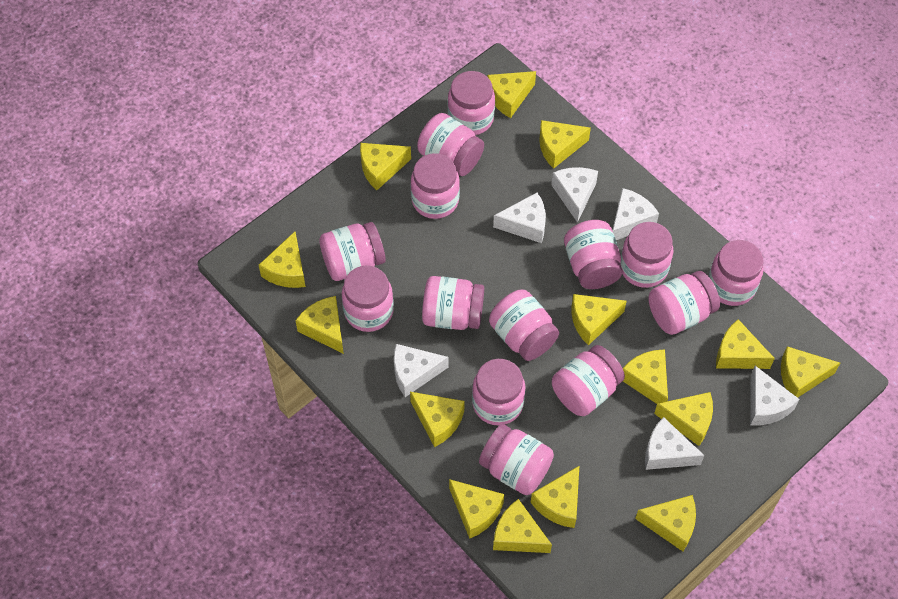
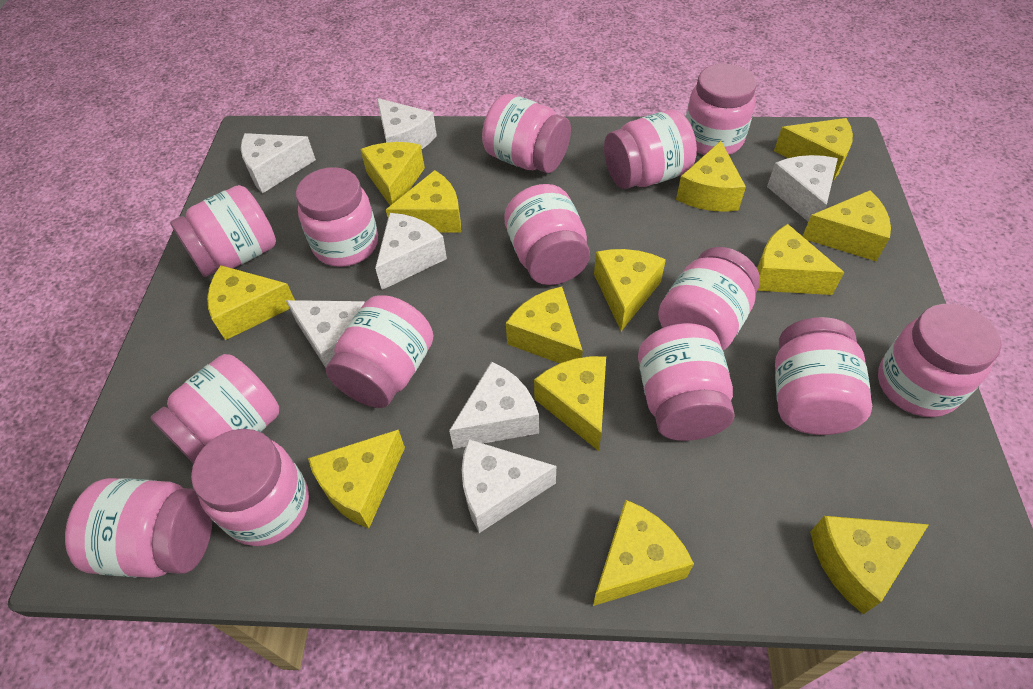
white cheese: [394,344,448,397] [493,192,546,243] [551,167,598,223] [612,188,659,240] [645,417,705,470] [750,366,799,425] = 6 -> [241,133,316,194] [286,300,365,368] [375,213,447,290] [377,98,437,150] [449,361,539,449] [462,439,556,533] [767,155,838,222] = 7
yellow cheese: [259,232,306,288] [295,296,344,354] [360,143,411,190] [410,392,465,447] [449,479,504,539] [487,71,536,118] [493,499,552,553] [530,466,579,528] [539,120,591,169] [571,294,627,345] [623,349,668,404] [635,495,696,551] [654,392,713,446] [716,319,775,369] [781,347,840,398] = 15 -> [207,265,295,340] [308,430,405,529] [360,142,425,206] [386,170,461,233] [506,286,583,363] [534,356,606,451] [593,500,694,606] [594,249,666,331] [676,141,746,212] [757,224,844,295] [774,118,853,181] [803,190,891,261] [810,516,929,614] = 13

